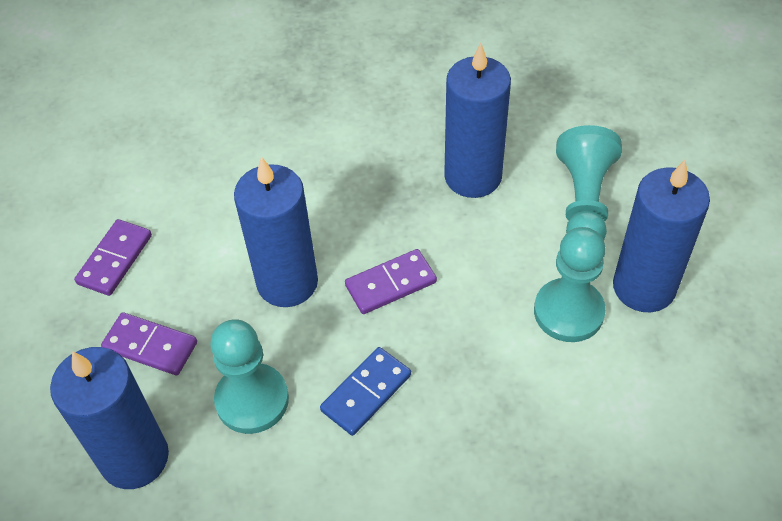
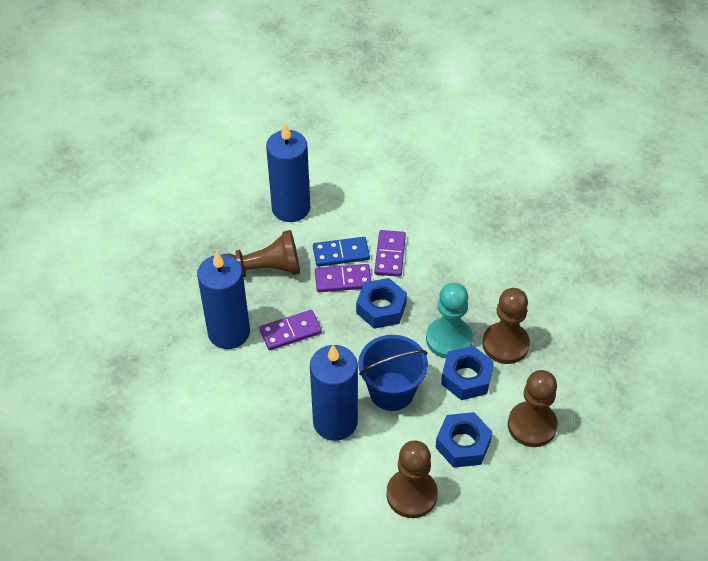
blue bucket: none = 0 -> [358,335,428,411] = 1
blue candle: [50,347,169,489] [234,156,318,307] [444,43,511,198] [613,160,710,312] = 4 -> [197,251,250,349] [266,123,310,222] [310,345,358,441] = 3
blue nut: none = 0 -> [356,278,407,329] [435,412,492,468] [441,346,494,400] = 3
brown pawn: none = 0 -> [223,230,300,277] [386,441,438,518] [483,288,530,364] [508,370,558,447] = 4
turquoise pawn: [210,319,289,434] [534,227,606,342] [556,125,622,240] = 3 -> [426,283,473,358] = 1

